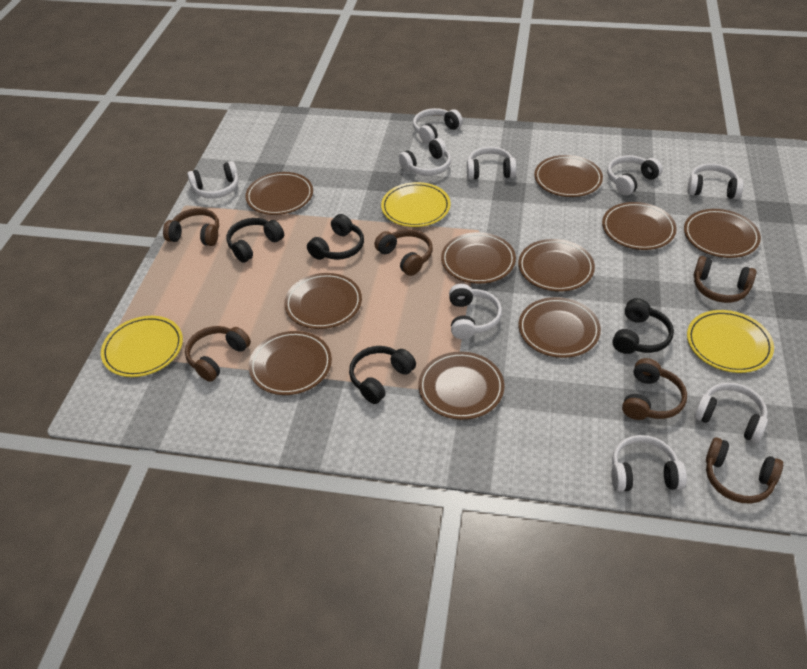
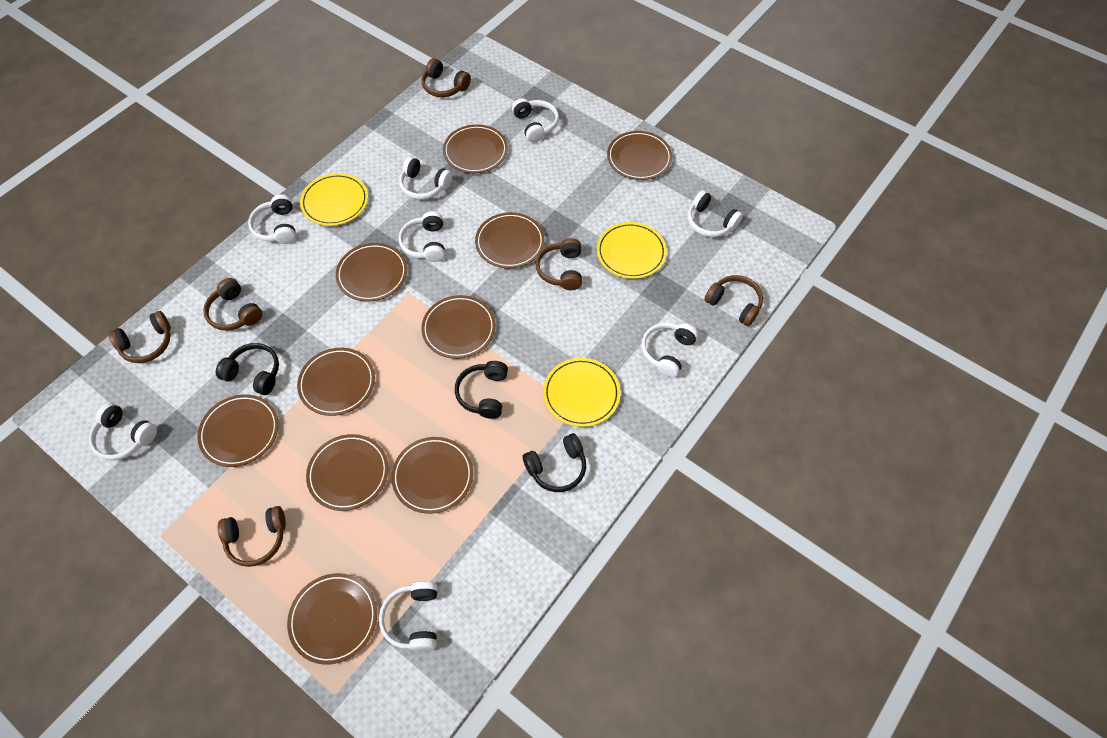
black headphones: [227,218,284,263] [307,214,364,260] [349,346,416,404] [612,298,674,354] = 4 -> [216,343,279,395] [455,361,508,419] [523,433,586,492] = 3
white headphones: [187,161,239,199] [399,138,451,176] [413,108,463,144] [449,284,502,339] [467,147,516,180] [607,155,663,195] [611,435,687,492] [687,163,744,199] [694,382,768,443] = 9 -> [89,403,157,460] [248,194,296,244] [379,581,438,651] [399,157,452,200] [399,211,445,262] [512,98,559,142] [641,323,698,378] [688,190,743,237] = 8

